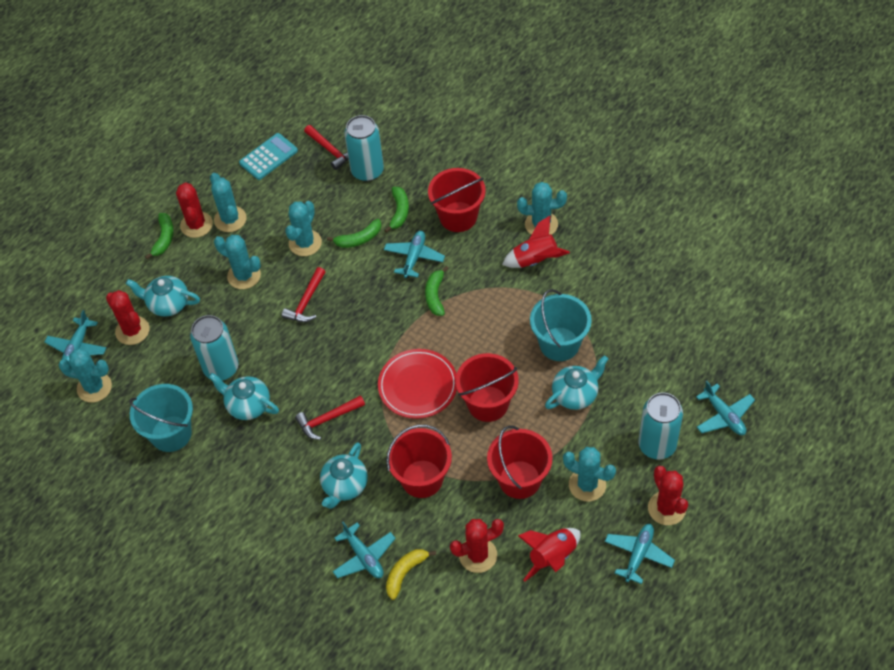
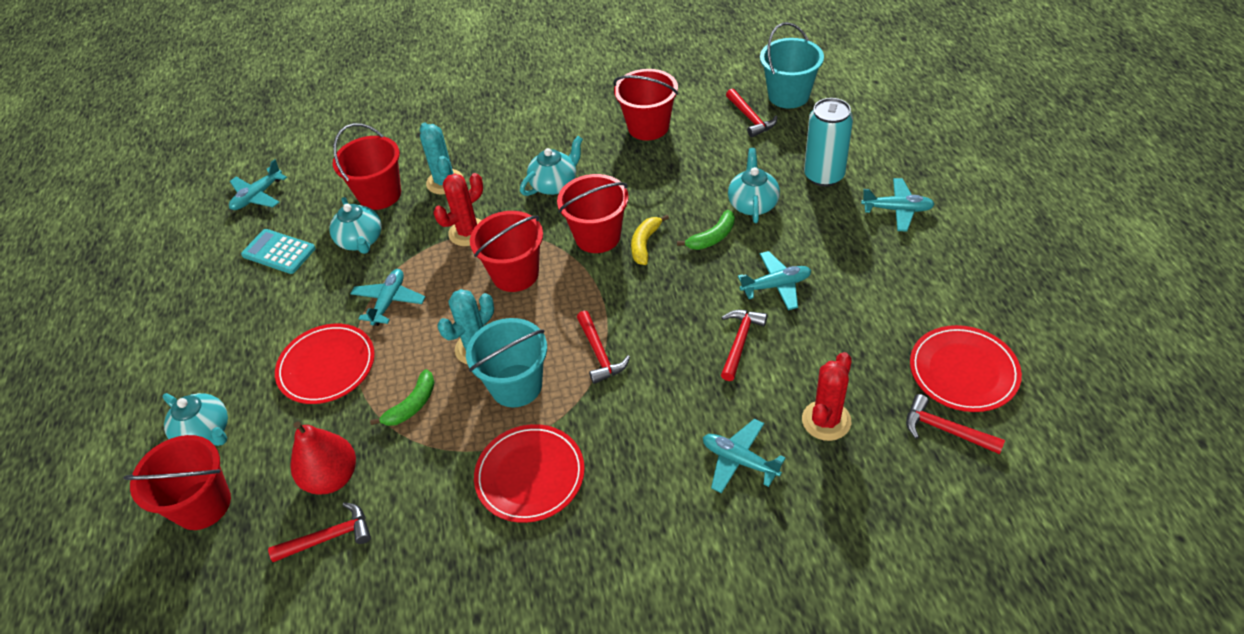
green banana: [145,213,174,259] [327,219,381,248] [385,187,409,233] [425,266,449,316] = 4 -> [370,369,435,426] [677,210,735,250] = 2
red bucket: [387,425,452,498] [428,168,486,232] [456,353,519,422] [487,425,552,499] = 4 -> [123,435,231,530] [333,123,401,210] [470,211,543,292] [557,174,629,253] [613,69,678,140] = 5
red cactus: [106,290,149,345] [176,182,213,238] [450,519,504,573] [648,466,688,525] = 4 -> [434,173,483,246] [802,352,852,441] = 2
red hammer: [282,267,326,322] [295,395,365,440] [304,125,349,170] = 3 -> [268,502,371,562] [577,311,630,384] [721,310,767,381] [726,89,777,138] [906,394,1005,454] = 5
red pear: none = 0 -> [290,421,356,495] = 1
red plate: [378,349,457,419] = 1 -> [275,324,375,404] [474,424,585,523] [910,325,1022,412] = 3
red rocket: [502,215,570,268] [518,528,581,582] = 2 -> none = 0
turquoise cactus: [59,348,112,402] [210,173,247,232] [214,235,261,289] [285,201,322,256] [517,182,567,235] [563,447,616,502] = 6 -> [420,123,463,195] [437,289,494,364] = 2
turquoise can: [190,315,239,381] [344,115,384,181] [638,393,683,459] = 3 -> [804,98,853,187] = 1

